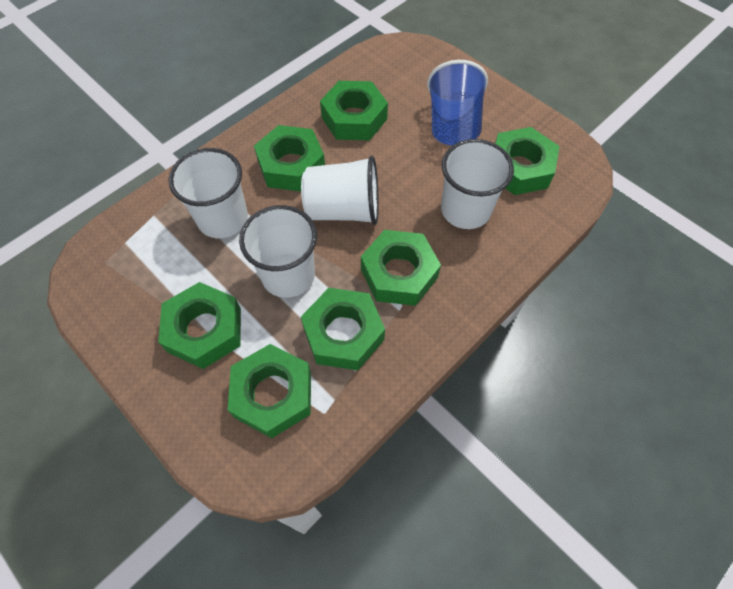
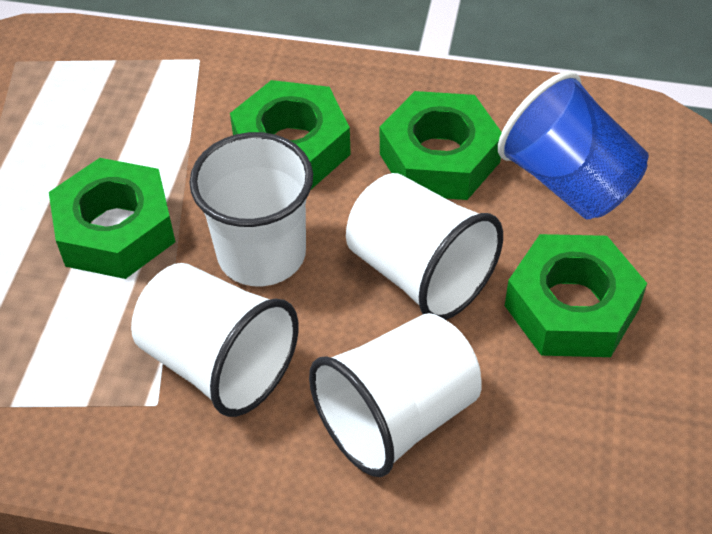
green nut: [158,282,241,369] [228,344,311,438] [254,125,325,192] [301,288,385,370] [320,81,388,140] [361,230,441,306] [495,127,560,195] = 7 -> [49,158,175,279] [230,80,351,189] [380,91,502,200] [505,234,647,357] = 4

